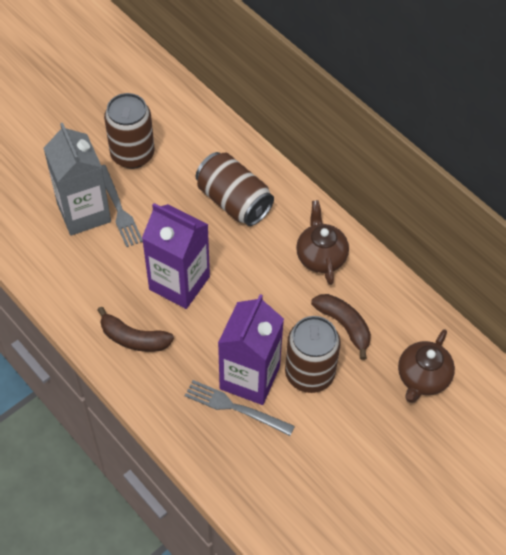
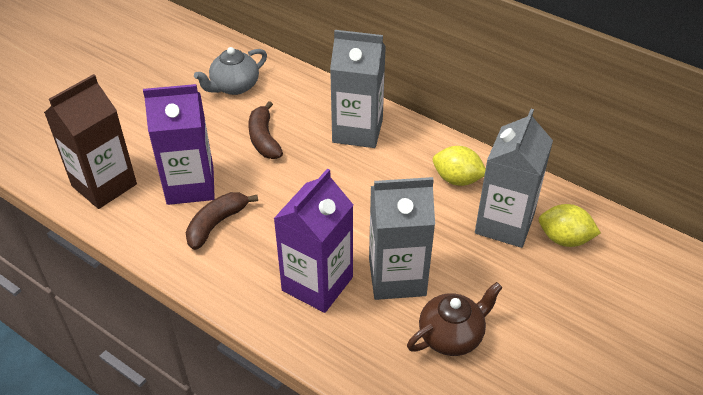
brown can: [104,93,155,169] [196,152,274,226] [285,316,341,393] = 3 -> none = 0
brown carton: none = 0 -> [44,74,137,209] = 1
brown teapot: [296,200,349,285] [398,329,455,403] = 2 -> [407,282,503,356] = 1
grey carton: [44,123,111,236] = 1 -> [330,30,386,148] [369,177,435,300] [475,109,553,248] = 3
grey fork: [101,165,143,247] [185,380,295,436] = 2 -> none = 0
grey teapot: none = 0 -> [194,47,267,95] = 1
yellow lemon: none = 0 -> [433,146,486,186] [539,204,601,247] = 2

